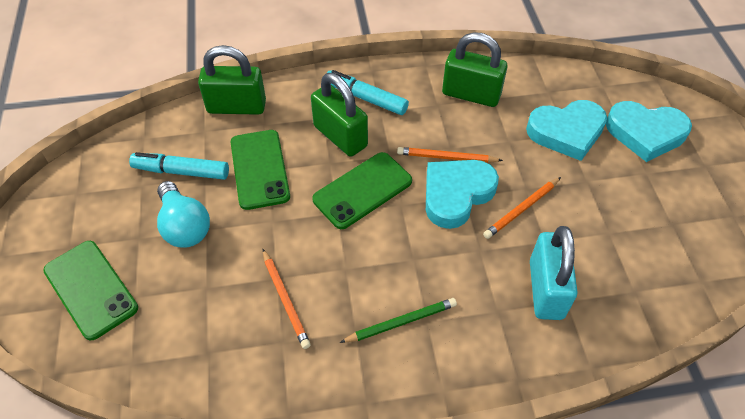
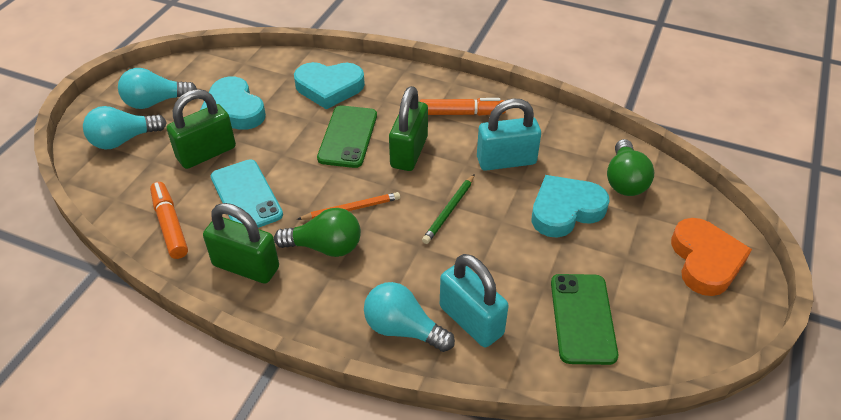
green light bulb: none = 0 -> [274,208,361,257] [607,139,654,196] = 2
green phone: [43,241,138,341] [230,130,290,210] [312,152,412,229] = 3 -> [317,105,377,168] [551,274,618,365] = 2
orange heart: none = 0 -> [671,218,752,296] = 1
orange marker: none = 0 -> [150,182,188,259] [420,98,506,116] = 2
orange pencil: [263,249,311,349] [397,147,503,163] [483,177,561,239] = 3 -> [297,192,400,220] = 1
turquoise light bulb: [157,181,210,248] = 1 -> [83,106,167,149] [118,68,197,109] [364,282,455,352] = 3
turquoise marker: [129,152,229,180] [327,70,409,115] = 2 -> none = 0
turquoise padlock: [530,226,578,320] = 1 -> [440,254,509,347] [477,98,541,171] = 2
turquoise phone: none = 0 -> [211,159,283,228] = 1

